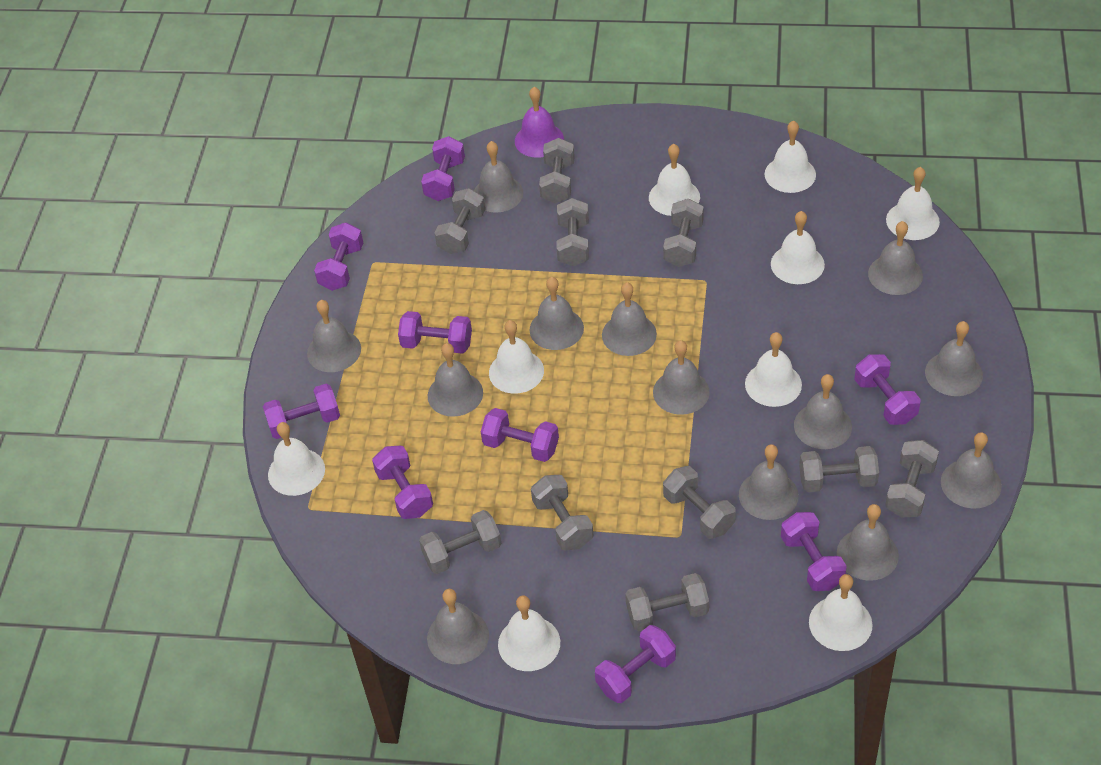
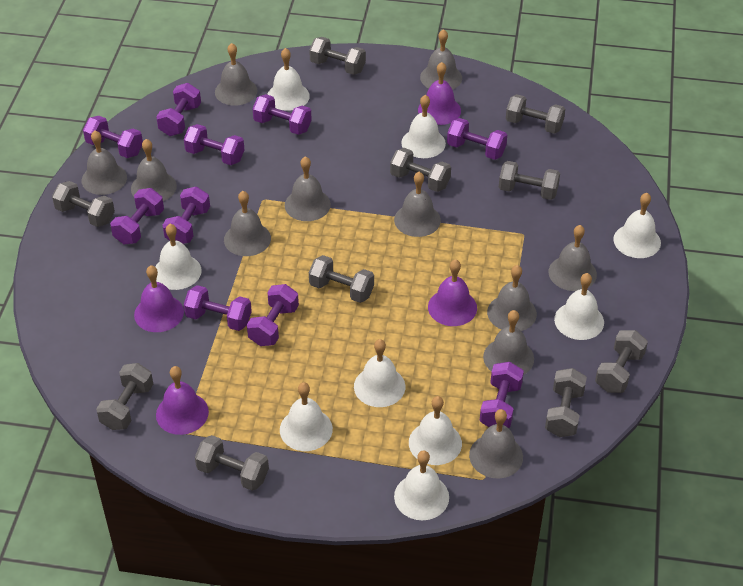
grey bell: [307,300,361,372] [427,589,489,664] [428,343,483,417] [474,141,523,213] [529,277,584,350] [602,282,657,356] [653,340,710,415] [739,444,799,520] [794,374,852,449] [837,504,899,581] [868,221,923,295] [925,321,983,396] [941,432,1002,509] = 13 -> [82,131,127,195] [131,139,177,201] [215,43,258,106] [224,191,271,256] [285,156,331,221] [394,172,441,237] [420,29,462,90] [469,409,523,479] [483,310,534,375] [487,265,537,331] [548,225,597,291] = 11
purple bell: [515,87,564,158] = 1 -> [134,266,184,332] [156,366,209,435] [418,62,461,125] [428,259,477,326] = 4
purple dumbbell: [263,384,340,439] [314,223,363,291] [372,446,433,519] [398,311,472,354] [421,136,465,201] [481,408,559,462] [595,625,676,703] [781,512,847,591] [854,354,921,425] = 9 -> [83,116,143,158] [110,188,164,244] [156,83,201,136] [163,187,210,244] [184,124,244,165] [184,285,252,331] [247,284,299,346] [253,94,312,135] [447,118,507,160] [479,362,524,428] = 10

